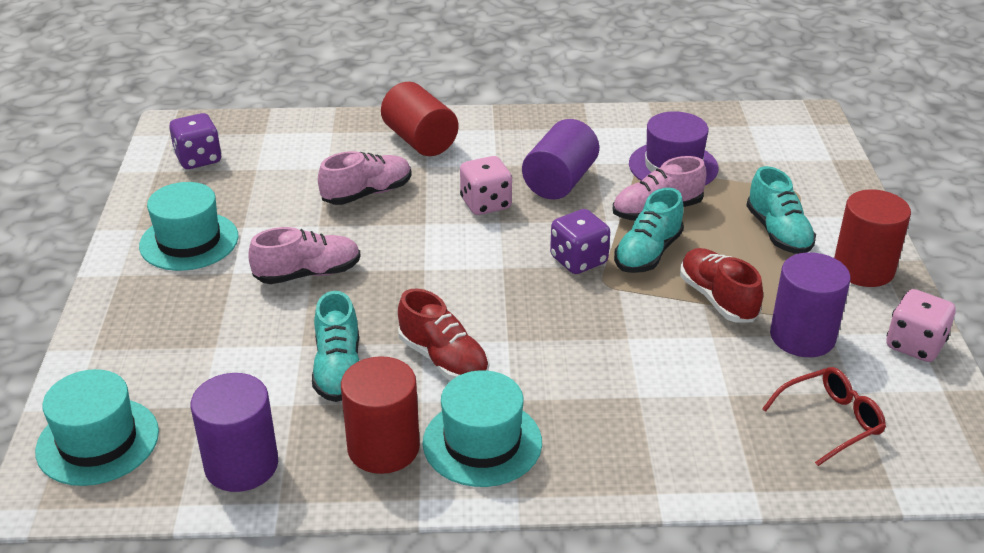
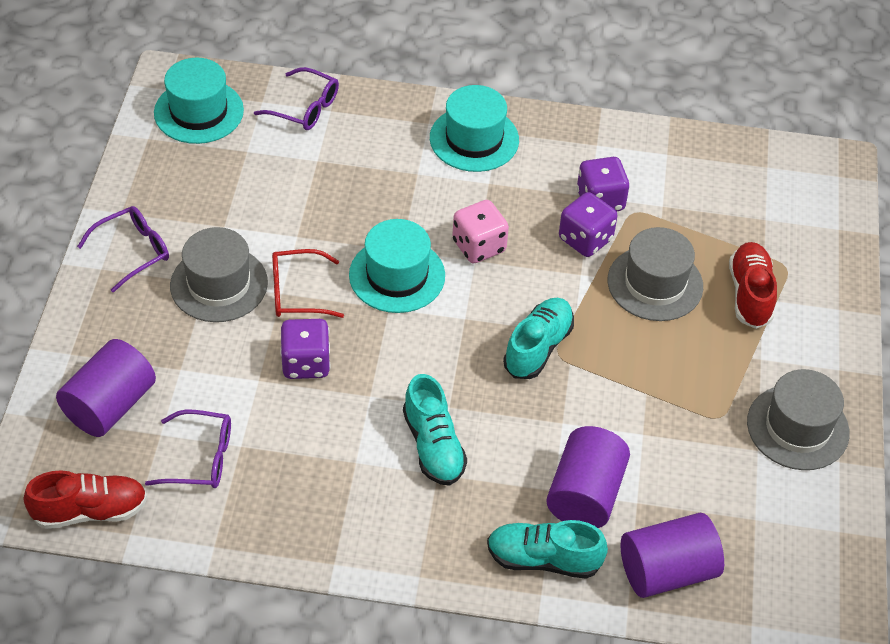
grey hat: none = 0 -> [170,227,268,322] [608,227,703,321] [747,369,850,470] = 3
pink dice: [460,156,512,215] [886,289,956,362] = 2 -> [452,200,509,264] = 1
pink shoe: [248,227,361,284] [318,151,411,205] [613,156,706,221] = 3 -> none = 0
purple dice: [169,113,222,169] [550,209,610,274] = 2 -> [280,319,331,379] [559,192,618,257] [577,157,629,211] = 3
purple glasses: none = 0 -> [77,206,169,292] [145,410,231,488] [254,67,339,130] = 3
purple hat: [629,111,719,185] = 1 -> none = 0
red cylinder: [341,356,420,474] [381,82,458,156] [834,189,911,287] = 3 -> none = 0

